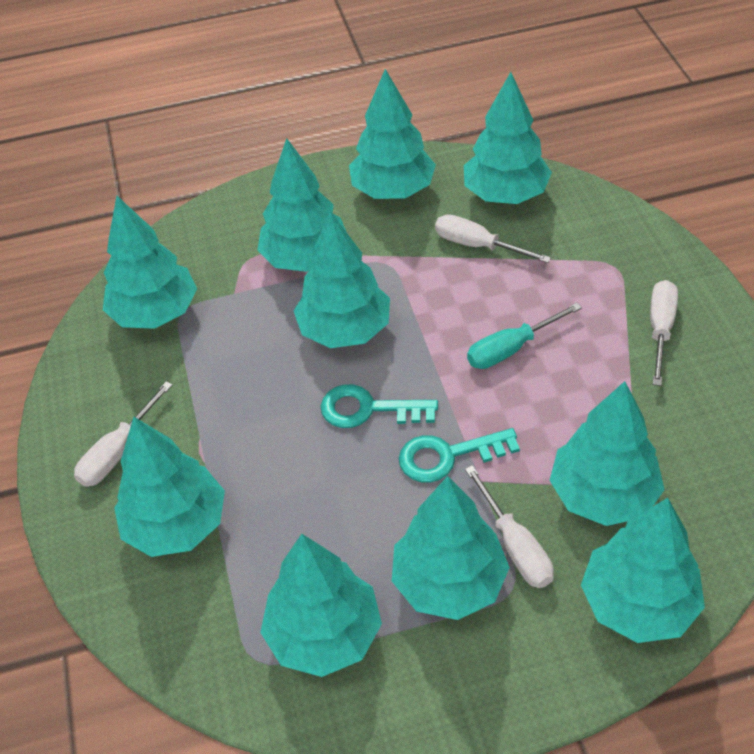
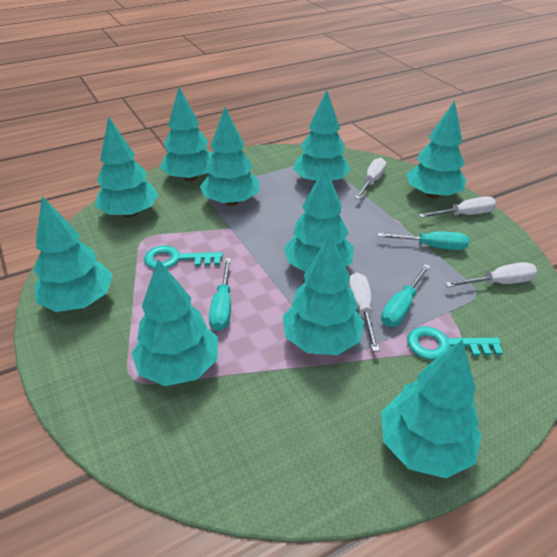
turquoise screwdriver: [467,303,582,369] = 1 -> [209,258,231,331] [378,232,469,250] [381,264,430,327] = 3

